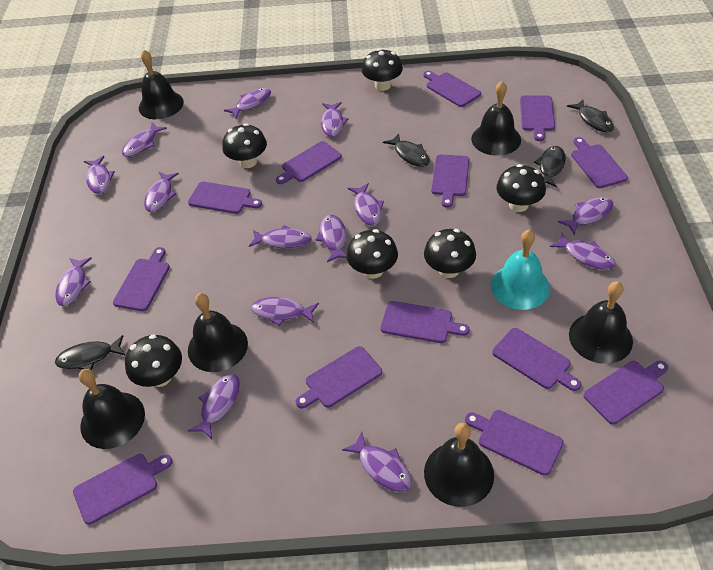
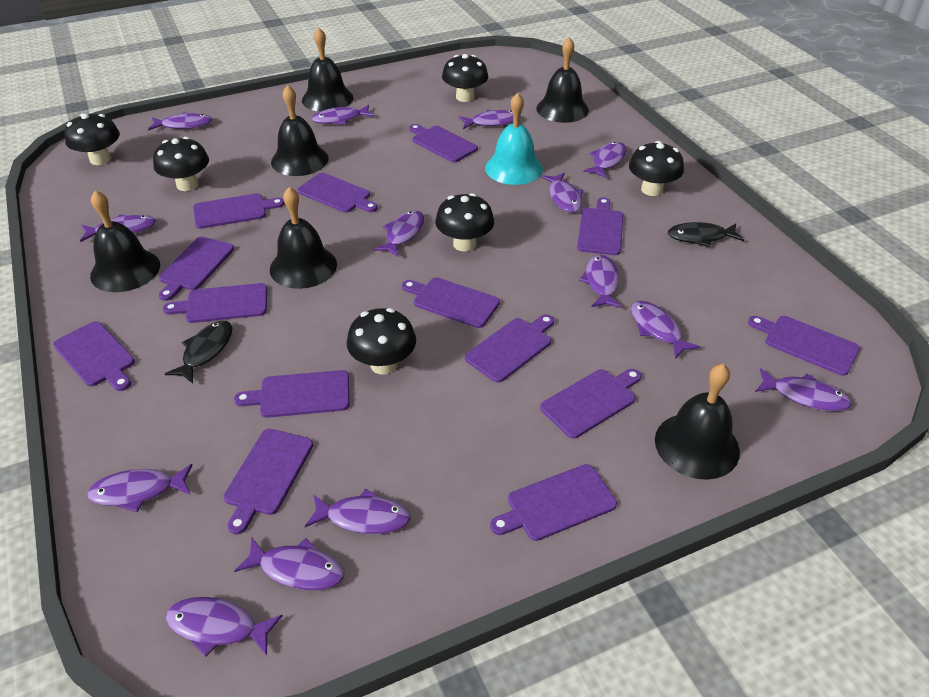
black fish: [55,335,126,370] [383,133,430,167] [534,146,566,188] [567,99,614,132] = 4 -> [165,321,232,384] [668,222,744,247] = 2
purple cutting board: [73,454,173,525] [113,247,170,311] [188,181,262,214] [276,141,342,184] [296,346,382,409] [380,301,469,343] [423,71,481,107] [431,154,469,208] [465,410,563,476] [492,328,581,391] [520,95,555,141] [571,137,628,188] [583,361,668,425] = 13 -> [53,321,135,391] [159,237,234,301] [163,283,267,323] [193,193,285,229] [224,429,313,535] [234,370,350,418] [297,173,378,213] [402,277,500,328] [409,124,478,162] [465,314,554,383] [490,464,617,541] [540,369,641,438] [577,198,623,255] [748,316,860,376] = 14

